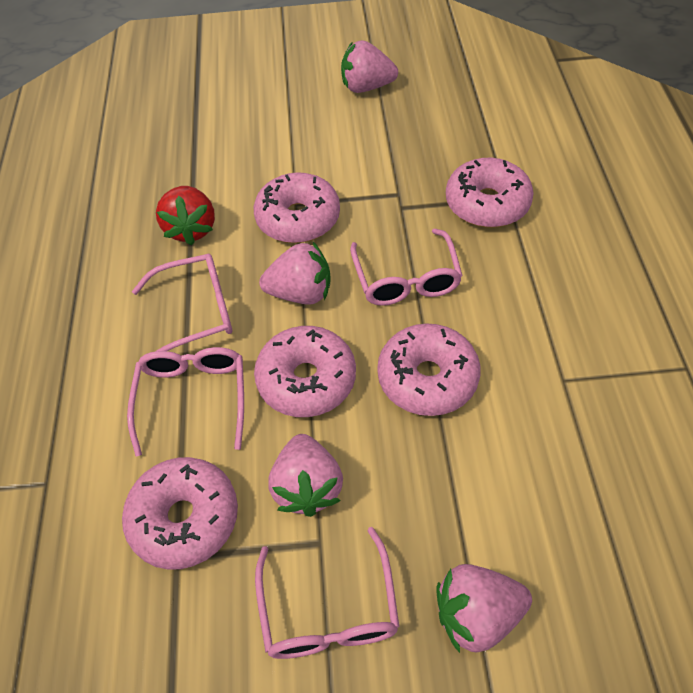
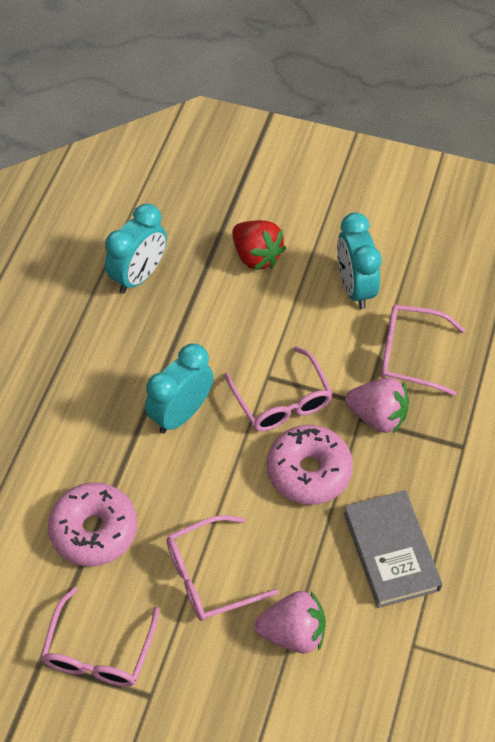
grey book: none = 0 -> [344,490,443,608] = 1
pink donut: [122,457,238,570] [254,172,340,243] [254,326,356,417] [377,323,481,416] [446,158,534,228] = 5 -> [48,482,137,566] [267,425,353,505] = 2
pink strawberry: [259,242,331,304] [268,434,343,517] [341,40,398,93] [436,564,532,653] = 4 -> [254,591,326,653] [345,378,409,434] = 2
turquoise clock: none = 0 -> [105,204,167,294] [145,343,214,434] [337,213,382,309] = 3

